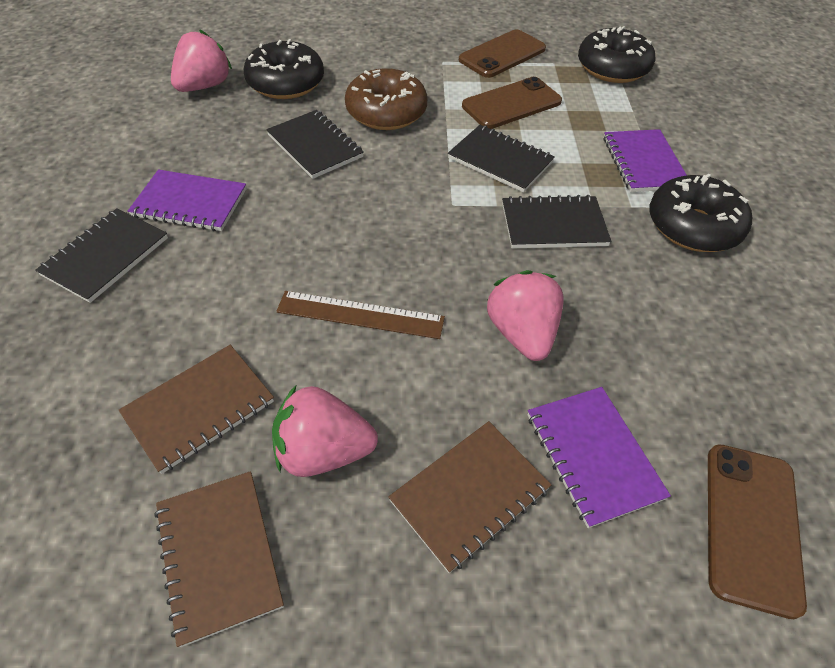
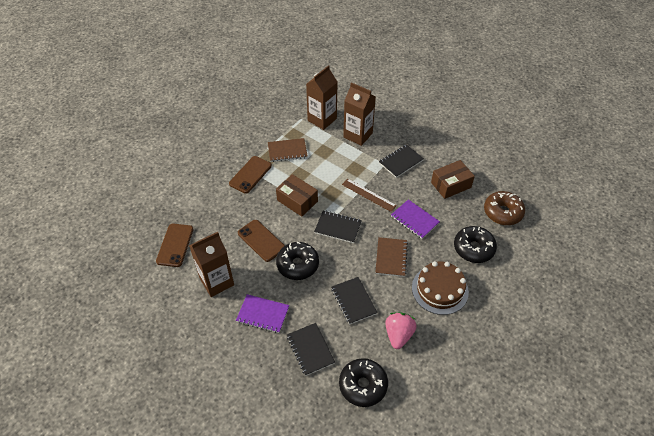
brown box: none = 0 -> [276,174,318,216] [431,160,475,199] = 2
brown cake: none = 0 -> [412,261,469,315] = 1
brown carton: none = 0 -> [189,232,234,297] [306,65,338,130] [343,82,376,146] = 3
brown notebook: [119,345,274,474] [155,471,284,647] [389,421,551,573] = 3 -> [268,138,308,162] [375,237,408,277] = 2
pink strawberry: [171,29,232,92] [272,386,378,477] [487,270,564,361] = 3 -> [385,312,417,349] = 1
purple notebook: [128,170,246,231] [528,387,671,528] [604,129,687,192] = 3 -> [236,294,289,333] [391,199,440,239] = 2

